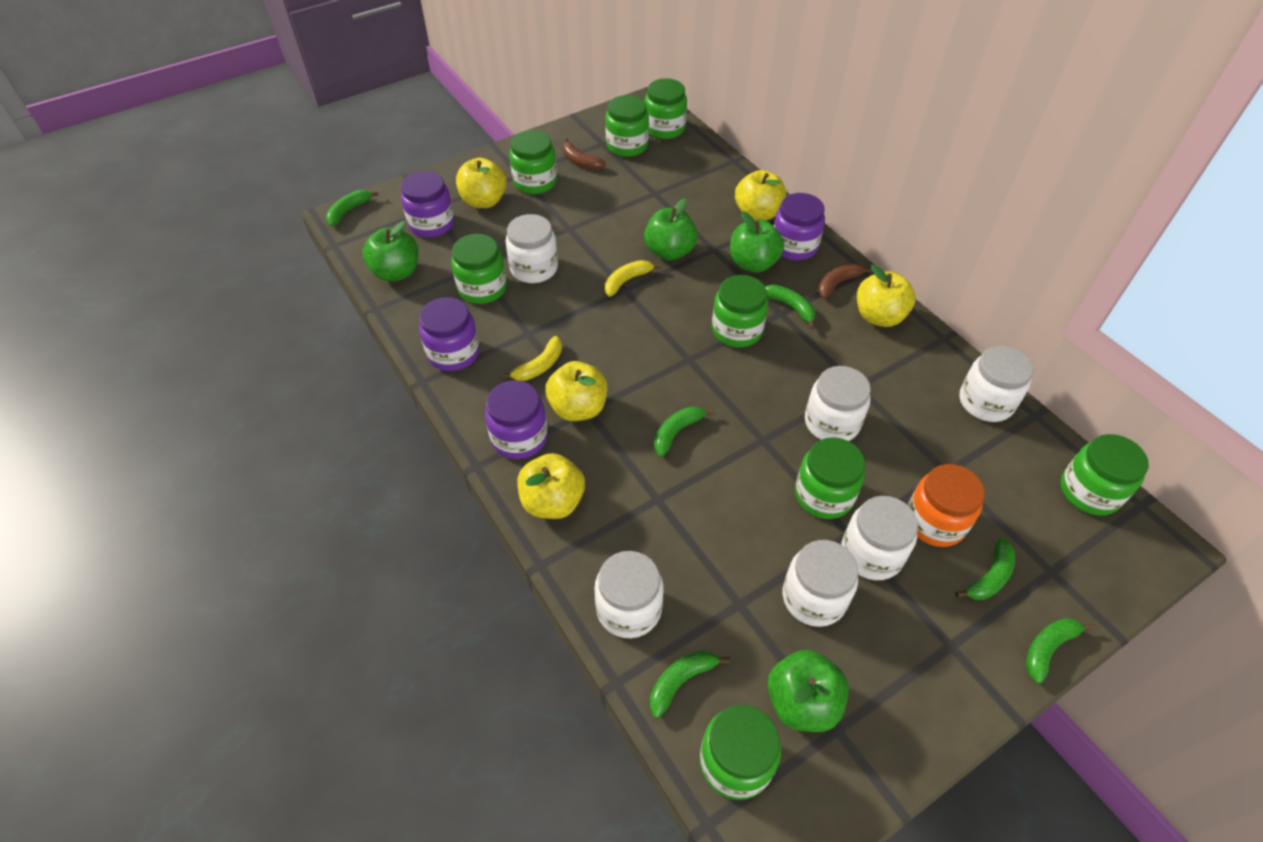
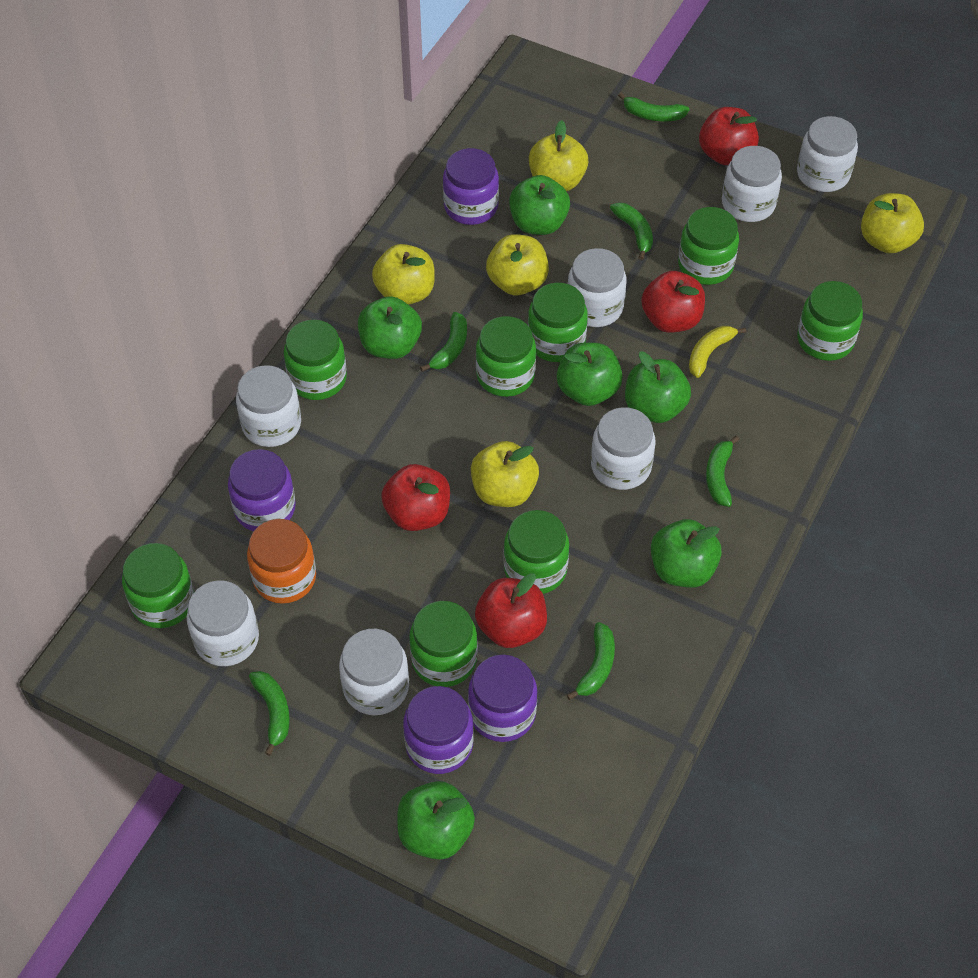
brown banana: [562,138,606,170] [818,263,873,299] = 2 -> none = 0
green apple: [362,221,419,282] [644,198,698,260] [730,212,784,273] [768,650,849,732] = 4 -> [358,296,422,359] [397,781,475,860] [509,175,570,235] [557,342,623,406] [625,351,691,423] [651,519,722,588] = 6
red apple: none = 0 -> [381,464,450,531] [475,573,547,648] [641,271,705,333] [699,107,759,165] = 4
white jar: [506,214,558,283] [595,551,664,638] [783,540,858,627] [805,366,871,441] [841,496,918,580] [959,345,1034,422] = 6 -> [187,580,259,666] [236,365,301,447] [339,629,409,715] [568,248,626,327] [591,407,656,490] [722,146,782,222] [797,116,858,192] = 7
yellow banana: [502,336,562,381] [605,260,661,297] = 2 -> [689,326,746,378] = 1

